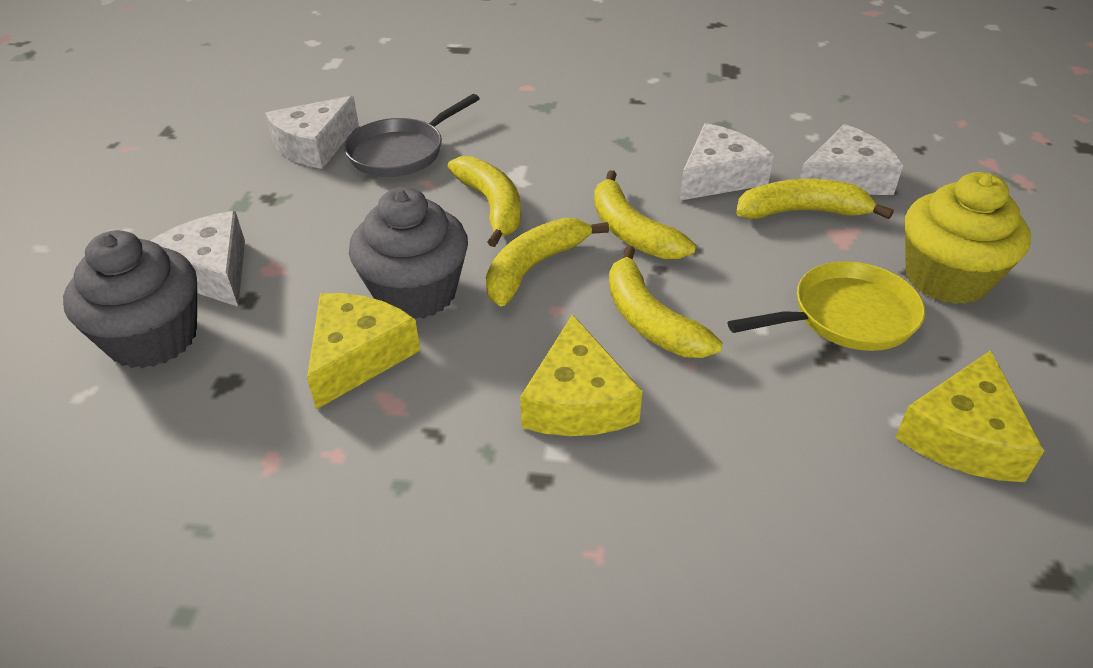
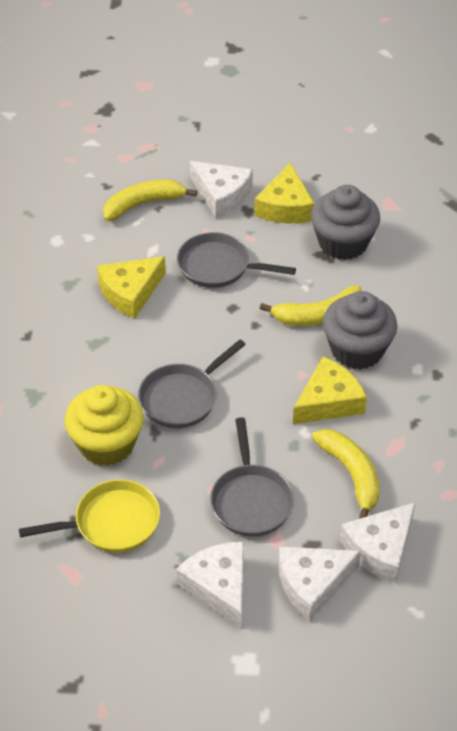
grey pan: [344,94,480,177] = 1 -> [138,339,246,428] [177,232,296,288] [210,417,294,537] = 3
yellow banana: [448,156,521,247] [486,218,609,306] [594,170,696,259] [609,246,723,358] [736,179,894,219] = 5 -> [103,180,197,221] [260,285,362,326] [312,429,380,519] = 3

